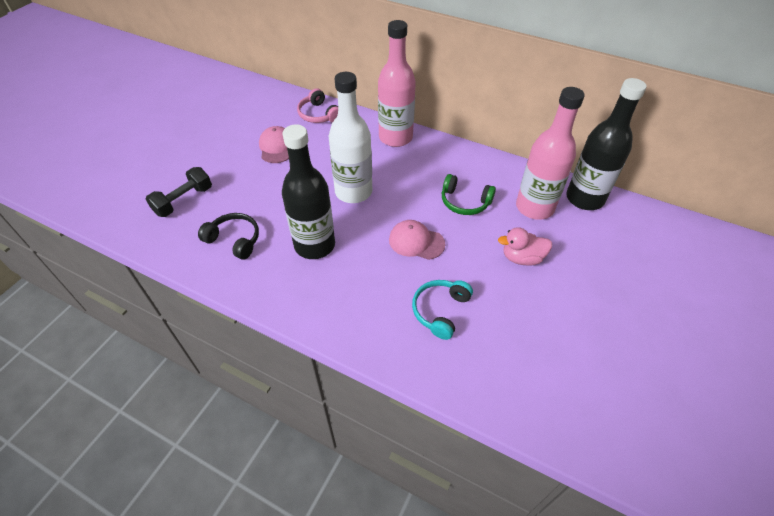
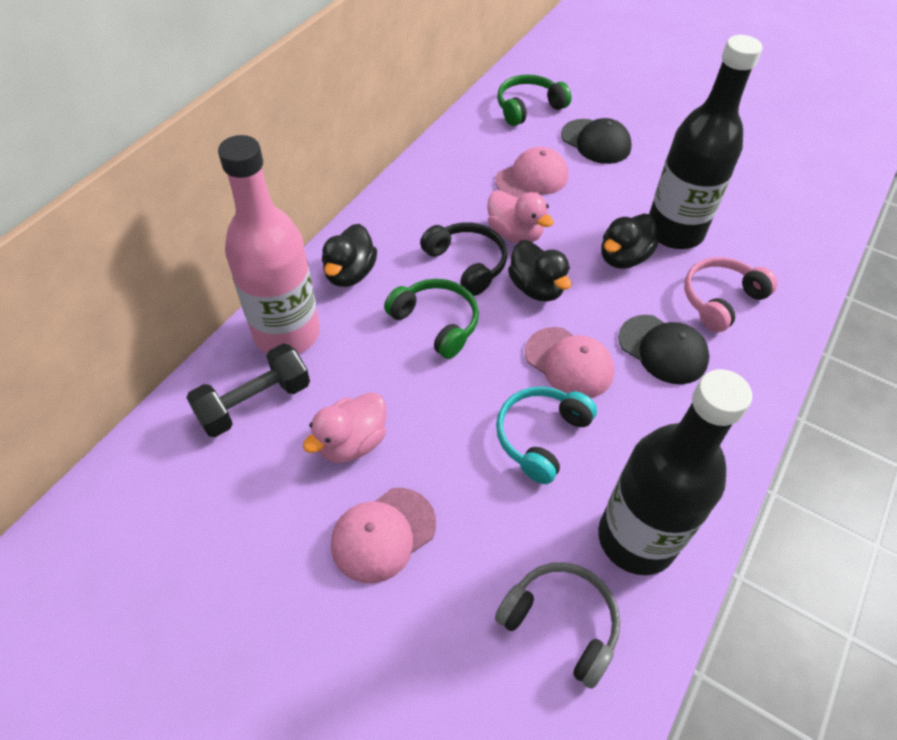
black cap: none = 0 -> [561,118,632,164] [618,315,710,384] = 2
black duck: none = 0 -> [322,224,377,287] [508,240,571,301] [601,214,658,269] = 3
green headphones: [442,174,496,215] = 1 -> [384,279,479,359] [497,74,571,126] = 2
grey headphones: none = 0 -> [495,562,620,689] = 1
pink bottle: [378,20,416,147] [516,87,585,220] = 2 -> [218,135,320,354] = 1
pink cap: [259,126,289,163] [389,220,445,260] = 2 -> [331,488,436,583] [495,147,568,198] [525,327,614,398] = 3
pink duck: [498,227,552,266] = 1 -> [303,392,387,463] [487,190,554,243] = 2
white bottle: [329,72,372,203] = 1 -> none = 0

